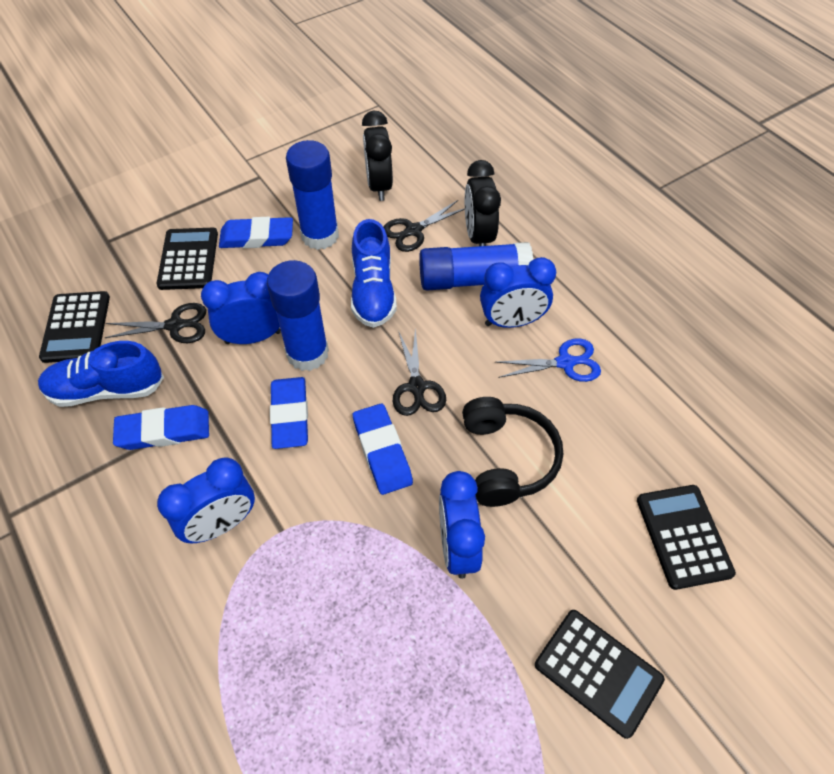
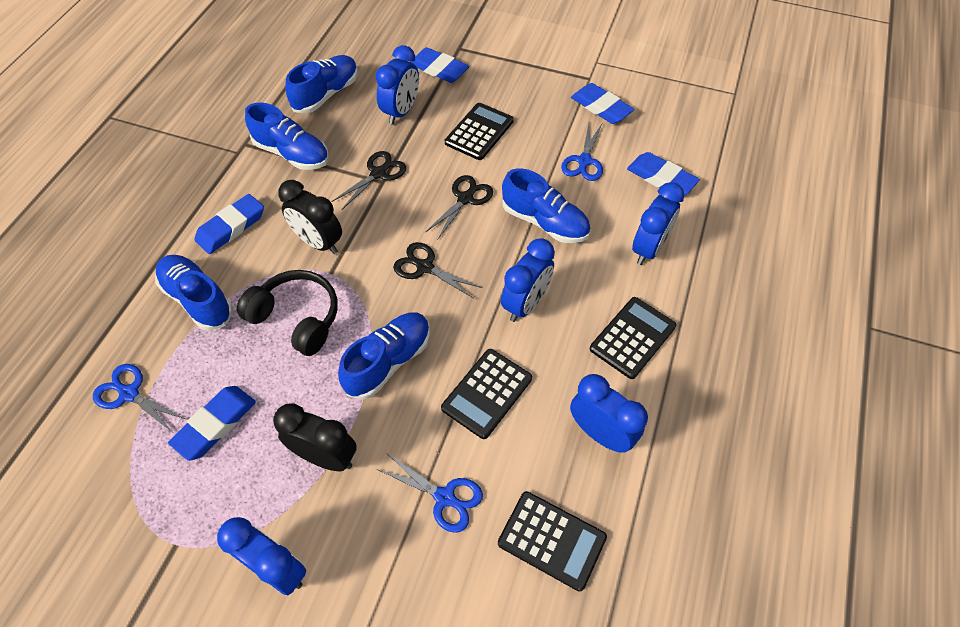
blue clock: [157,458,255,543] [201,272,281,344] [439,471,485,579] [480,257,556,328] = 4 -> [217,517,307,595] [375,45,419,125] [501,238,555,322] [570,374,648,453] [632,182,684,265] = 5
blue eraser: [113,405,209,450] [219,217,293,248] [270,377,308,449] [353,404,413,495] = 4 -> [168,386,256,461] [194,194,264,254] [410,47,469,83] [571,83,634,124] [627,152,700,195] = 5
blue glue stick: [267,260,329,371] [286,140,339,250] [419,242,533,291] = 3 -> none = 0
blue scissors: [496,338,601,382] = 1 -> [93,364,187,432] [377,454,483,533] [561,124,603,181] = 3
blue shoe: [38,341,164,407] [351,219,397,328] = 2 -> [155,255,233,331] [245,103,329,170] [285,55,358,114] [338,312,430,399] [502,168,590,243] = 5

